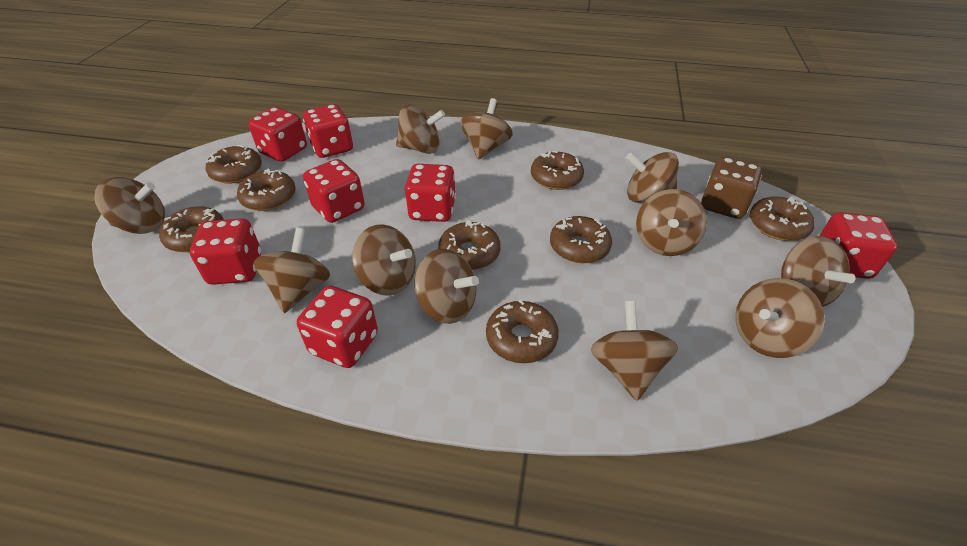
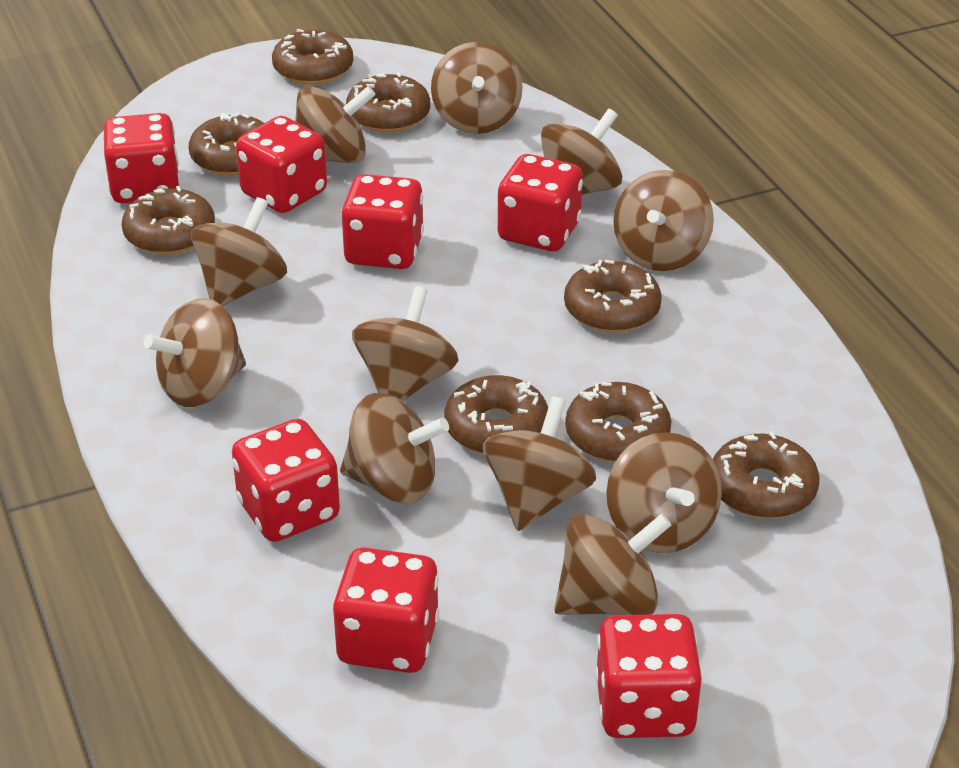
brown dice: [701,157,762,219] = 1 -> none = 0

